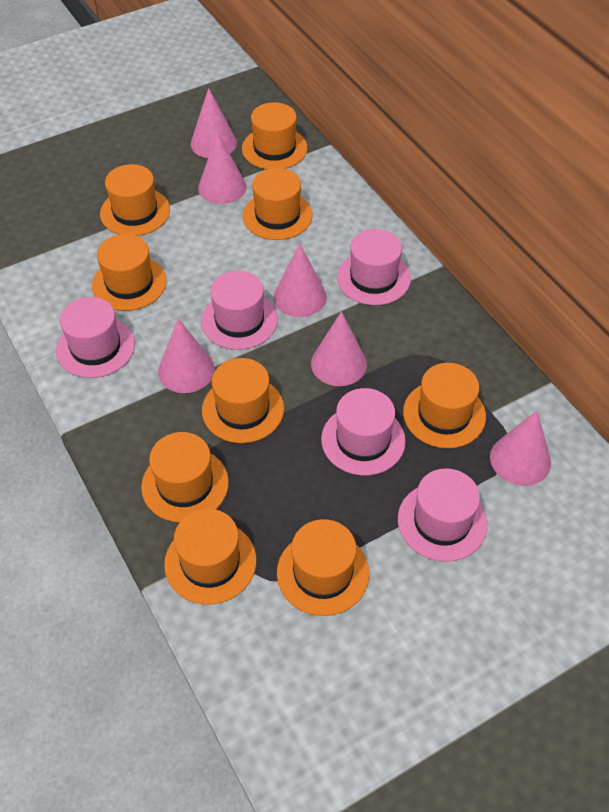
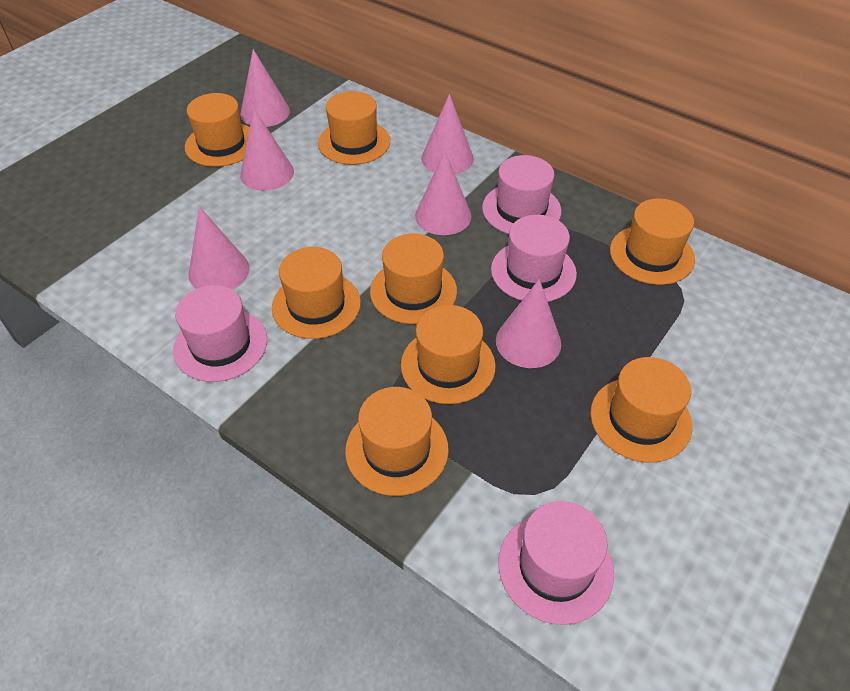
orange hat: [92,234,167,311] [100,164,170,236] [141,432,229,522] [164,509,256,605] [202,358,284,443] [242,102,308,169] [243,168,313,240] [277,519,369,616] [403,363,486,448] = 9 -> [185,93,250,167] [272,247,361,339] [318,91,390,165] [345,387,449,496] [370,234,457,324] [401,305,496,404] [591,357,692,463] [610,198,695,285] = 8
pink hat: [56,297,135,378] [201,271,278,350] [321,388,406,476] [337,229,411,305] [398,468,487,562] = 5 -> [173,285,267,382] [482,155,562,234] [491,215,577,302] [498,501,614,625] = 4

